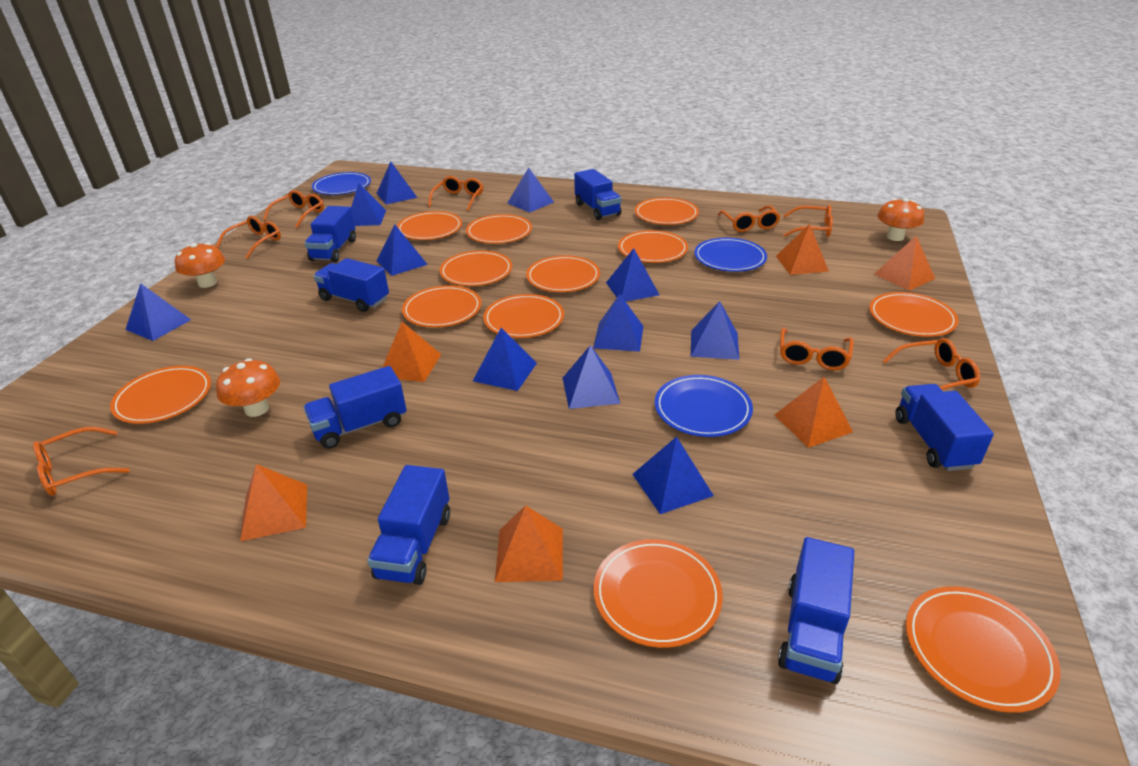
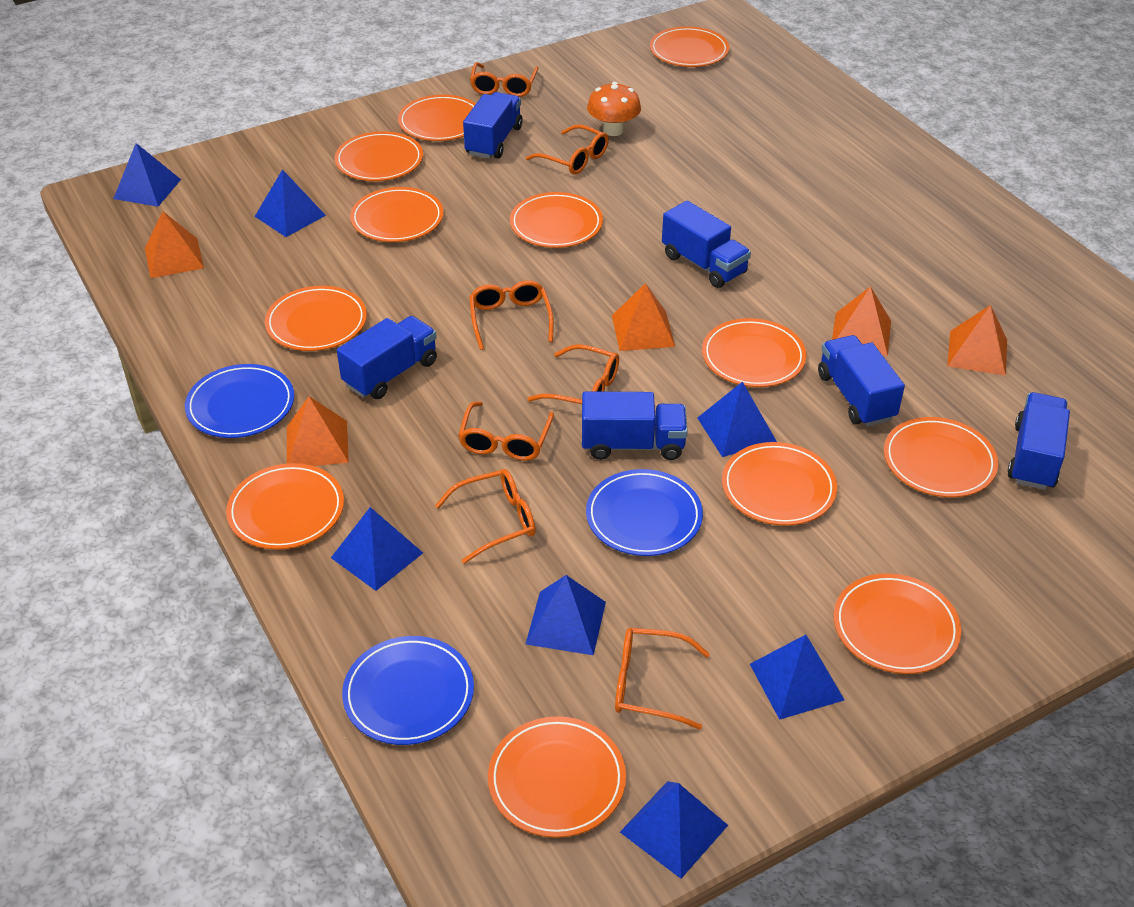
blue pyramid: [125,283,191,341] [351,183,386,226] [376,161,417,204] [377,225,428,276] [473,328,537,391] [508,168,554,213] [563,345,620,409] [593,294,643,352] [606,248,659,302] [632,437,714,514] [691,301,739,360] = 11 -> [113,143,181,207] [254,169,326,237] [331,507,423,591] [526,575,606,655] [620,781,728,879] [697,381,777,457] [750,635,844,720] = 7
blue truck: [303,366,407,449] [304,206,356,262] [314,258,389,312] [367,465,450,585] [574,169,621,220] [778,537,854,684] [895,384,994,471] = 7 -> [337,316,437,399] [463,92,523,159] [582,391,688,460] [662,201,751,288] [818,335,905,426] [1007,392,1070,490] = 6
orange glasses: [33,427,130,496] [216,216,281,259] [263,190,324,228] [428,176,483,211] [718,206,781,232] [780,328,854,370] [783,205,833,237] [883,338,980,390] = 8 -> [435,469,536,564] [458,402,554,461] [469,281,554,350] [470,62,539,97] [526,124,609,175] [527,344,619,404] [615,628,710,729] = 7
orange mushroom: [175,243,225,288] [216,358,280,417] [878,198,924,241] = 3 -> [587,82,641,136] = 1
orange pyramid: [240,464,307,541] [382,322,441,382] [495,505,563,582] [774,377,853,448] [776,224,829,275] [874,236,935,291] = 6 -> [145,211,204,278] [287,396,349,466] [612,283,675,351] [832,286,891,356] [947,305,1007,376] = 5

